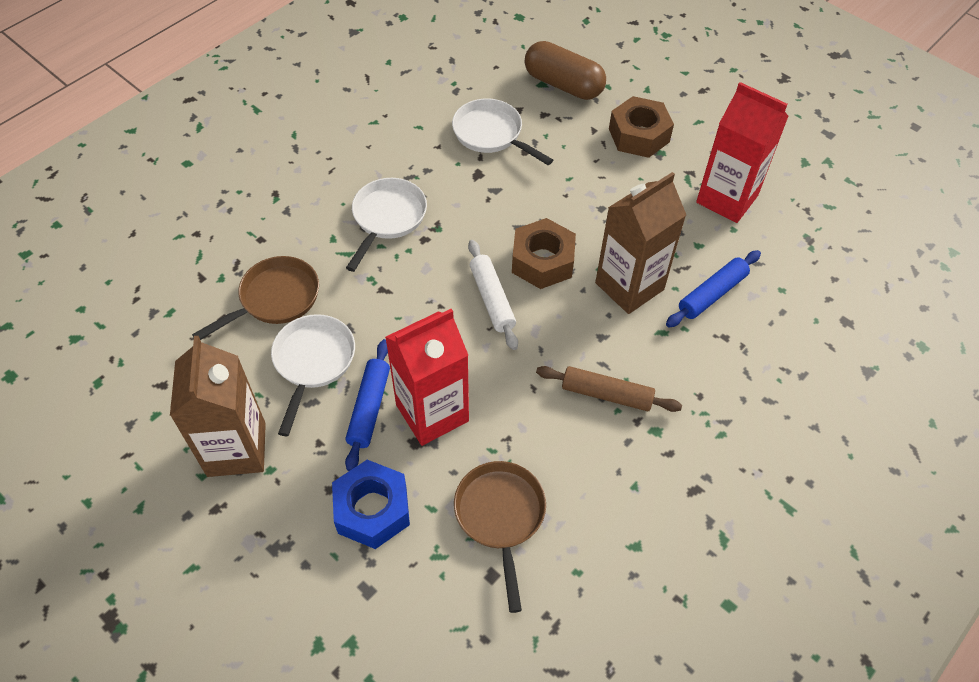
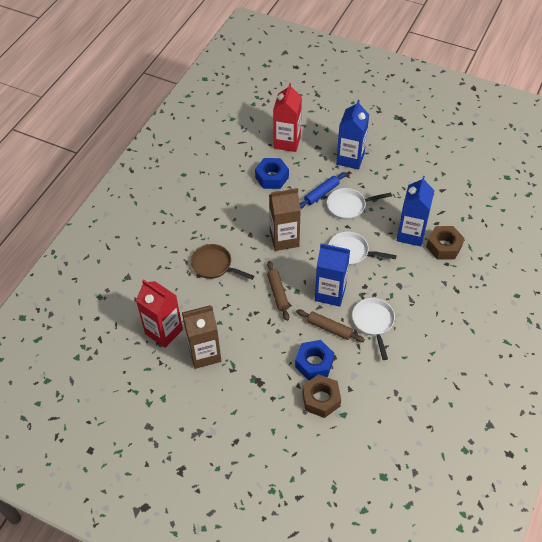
blue carton: none = 0 -> [315,243,350,307] [336,100,369,170] [397,176,435,247] = 3
blue nut: [332,460,410,549] = 1 -> [255,158,289,189] [295,340,334,380] = 2
blue rolling pin: [345,339,390,471] [666,250,761,327] = 2 -> [300,172,346,209] = 1
brown capsule: [525,41,606,100] = 1 -> none = 0
brown pan: [192,256,319,340] [454,461,546,613] = 2 -> [191,244,254,280] = 1
brown rolling pin: [536,366,682,412] = 1 -> [267,261,289,321] [296,309,365,342] = 2
white rolling pin: [468,240,518,350] = 1 -> none = 0

